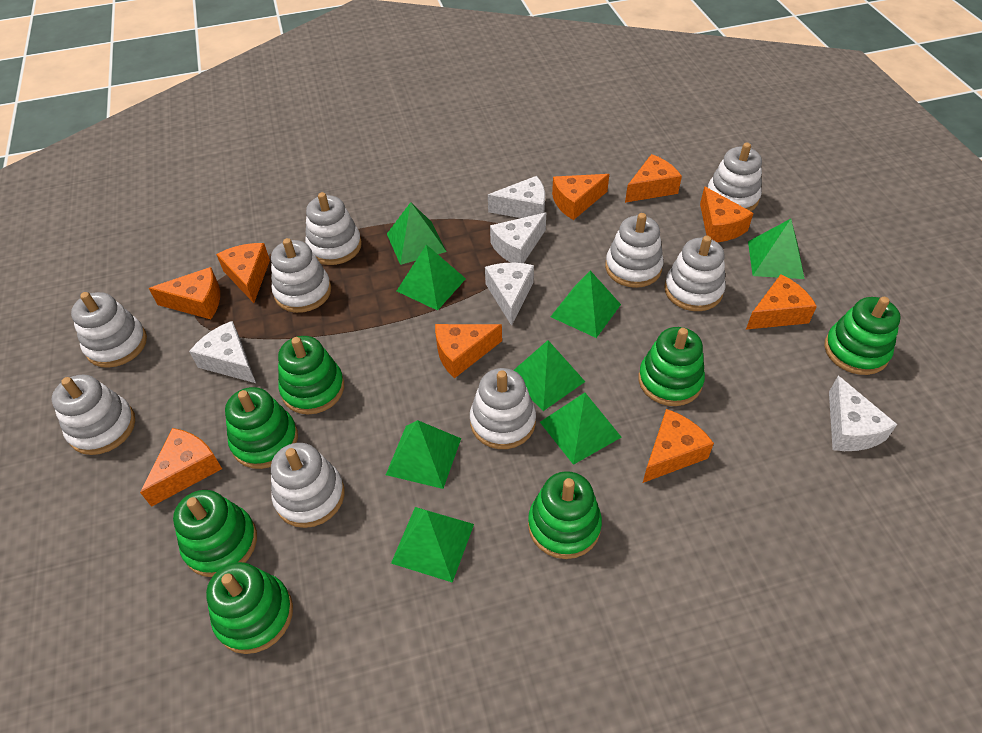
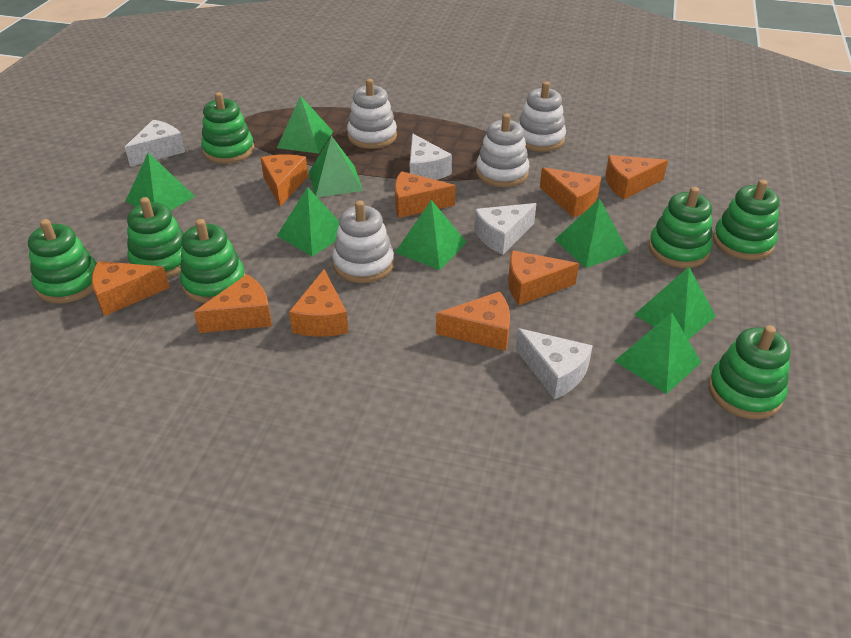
white cheese: [189,321,256,383] [485,263,534,326] [488,176,545,218] [490,213,546,263] [829,376,898,451] = 5 -> [125,120,185,167] [410,134,452,180] [474,203,537,255] [516,328,593,399] = 4
white stacking toy: [52,374,135,455] [71,292,147,368] [271,238,331,313] [271,443,345,528] [305,192,362,265] [470,368,536,449] [605,213,664,288] [664,236,725,311] [708,143,762,211] = 9 -> [332,200,394,283] [347,79,397,149] [476,113,530,187] [518,81,566,152] = 4

